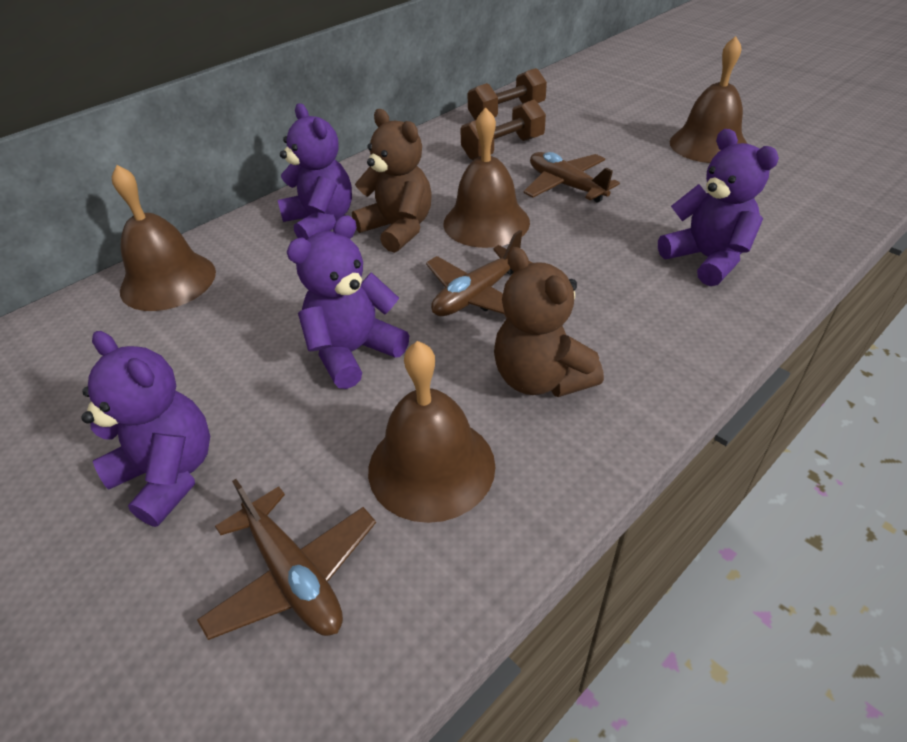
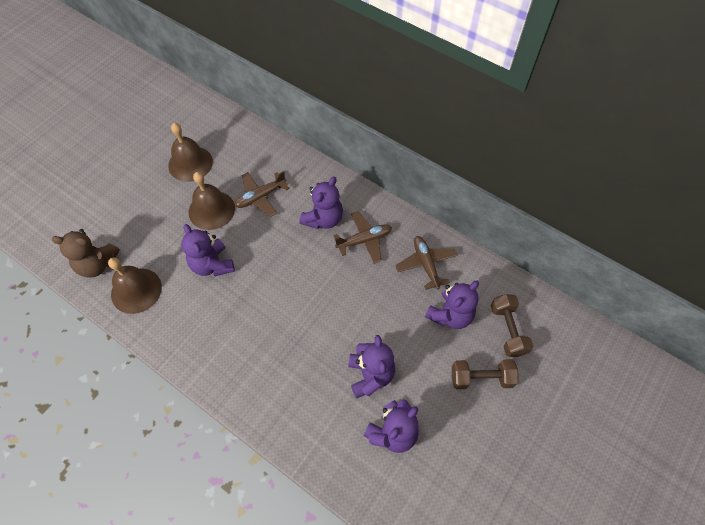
brown bell: [112,165,216,311] [368,341,495,523] [443,107,530,248] [670,36,747,163] = 4 -> [108,257,162,314] [168,123,213,182] [189,172,235,230] = 3
brown teddy bear: [352,109,431,253] [494,247,604,397] = 2 -> [51,229,120,278] = 1
purple teddy bear: [81,331,210,527] [278,103,352,240] [287,215,409,389] [658,129,779,286] = 4 -> [181,224,235,276] [299,177,343,229] [348,335,395,398] [364,399,419,453] [425,281,479,329] = 5

